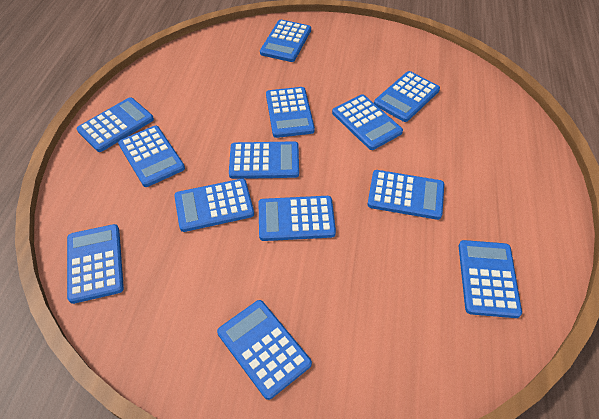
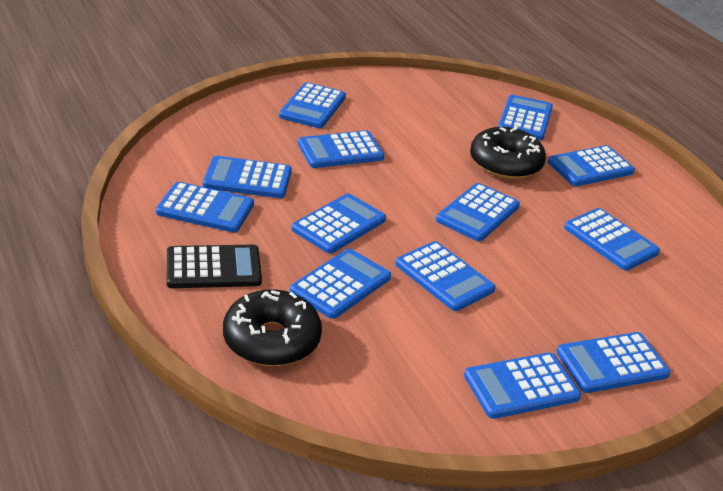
black calculator: none = 0 -> [167,245,262,288] = 1
black donut: none = 0 -> [223,289,322,366] [470,126,546,179] = 2

